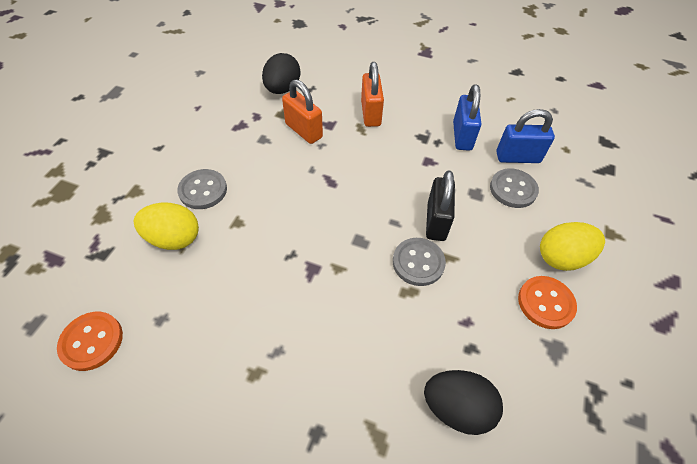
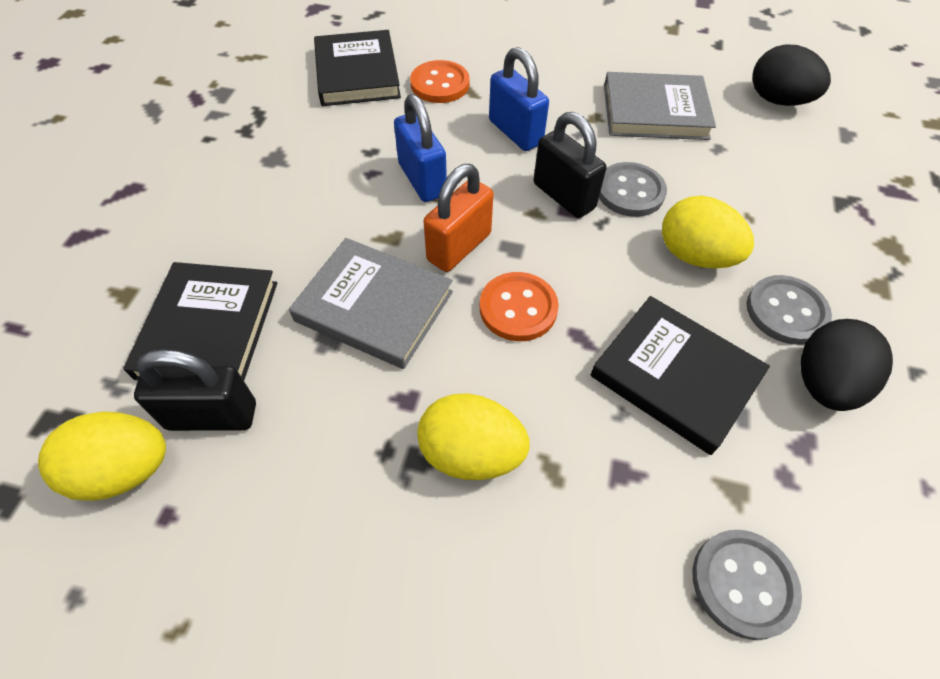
black book: none = 0 -> [123,262,277,380] [314,30,401,106] [590,296,770,455] = 3
black padlock: [426,170,455,241] = 1 -> [134,349,256,431] [533,112,606,218] = 2
grey book: none = 0 -> [289,238,453,369] [604,72,716,140] = 2
orange padlock: [282,79,323,144] [361,62,384,127] = 2 -> [423,164,494,272] = 1
yellow egg: [134,203,199,250] [540,222,605,271] = 2 -> [38,412,166,501] [417,393,530,480] [662,196,754,268] = 3

